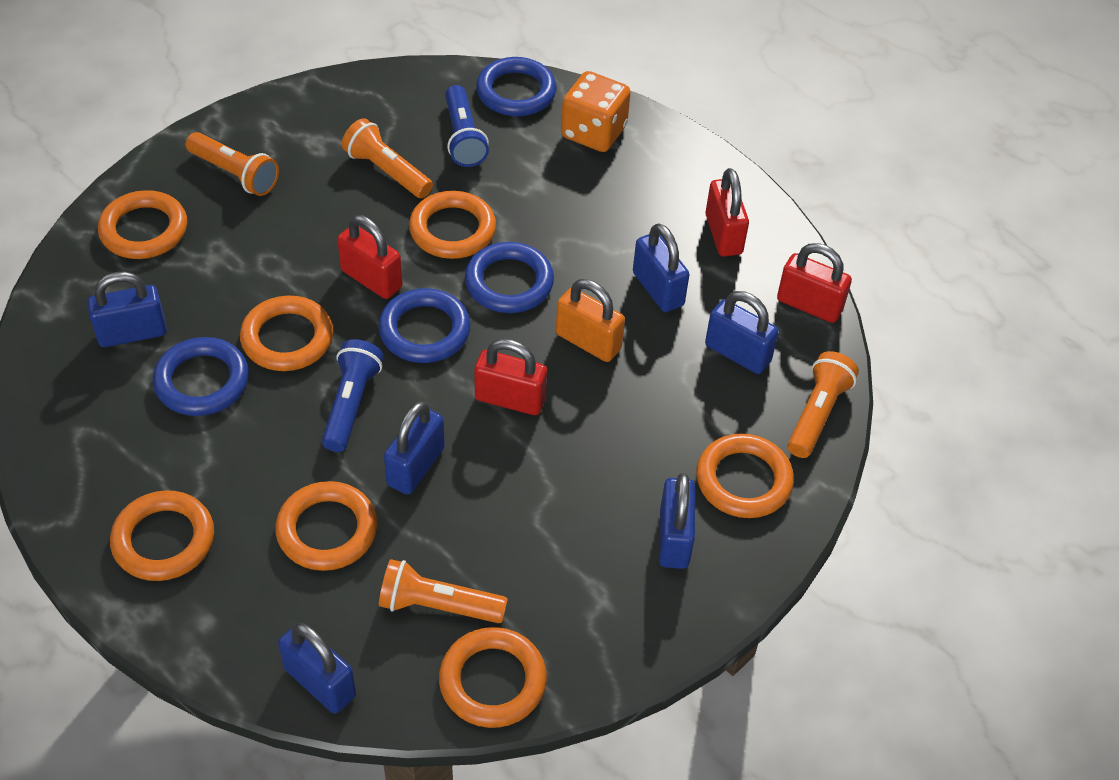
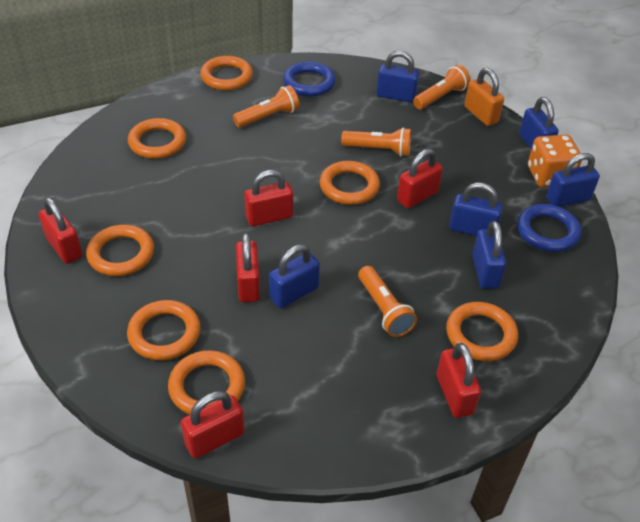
blue flashlight: [322,339,384,452] [445,85,489,167] = 2 -> none = 0
blue ring: [153,337,249,416] [378,288,470,363] [465,242,554,313] [476,57,556,116] = 4 -> [283,61,336,97] [517,204,581,252] = 2
red padlock: [337,215,402,299] [475,339,547,415] [705,168,749,256] [777,243,852,323] = 4 -> [39,197,82,264] [181,391,245,459] [236,233,260,302] [244,170,293,227] [397,149,443,208] [437,343,481,418] = 6

